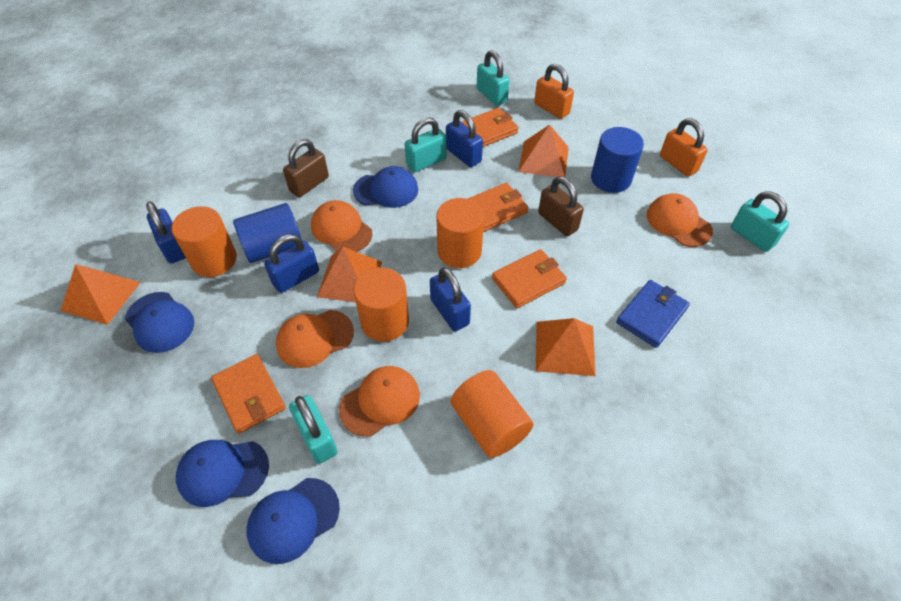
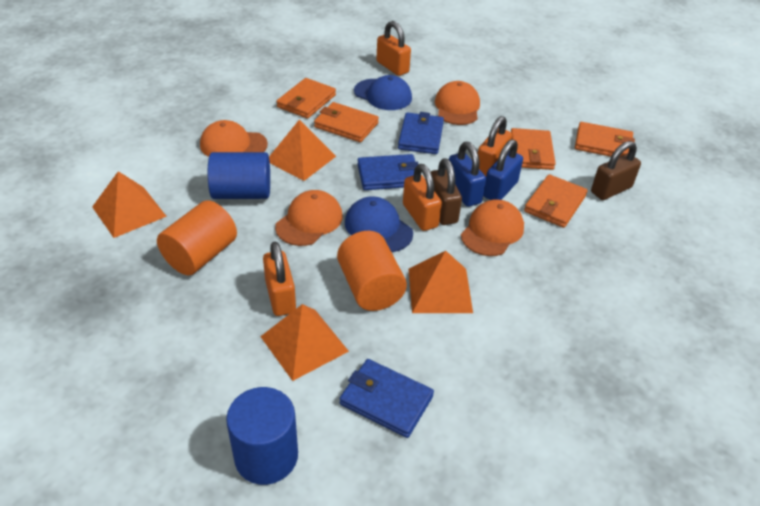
blue cap: [125,292,194,353] [176,440,269,507] [246,478,340,564] [353,166,418,208] = 4 -> [345,196,413,252] [354,75,412,110] = 2
blue padlock: [146,201,186,264] [264,234,319,293] [430,267,471,331] [446,110,483,167] = 4 -> [449,142,486,207] [483,139,523,200] = 2
blue wallet: [616,280,690,348] = 1 -> [340,359,434,438] [357,154,418,190] [398,112,444,154] = 3
orange cylinder: [172,206,237,277] [354,267,409,342] [436,198,484,268] [451,370,533,458] = 4 -> [157,200,237,276] [337,231,407,311] = 2
orange padlock: [534,64,574,119] [660,118,708,177] = 2 -> [263,241,296,316] [376,21,411,76] [403,164,442,231] [478,116,512,176] = 4
orange wallet: [211,354,286,434] [462,108,518,147] [468,183,529,232] [492,249,567,308] = 4 -> [277,78,336,119] [314,102,379,142] [511,128,556,170] [524,174,588,228] [575,122,635,157] = 5
turquoise padlock: [289,395,337,464] [405,117,447,172] [477,50,510,106] [731,191,789,252] = 4 -> none = 0

